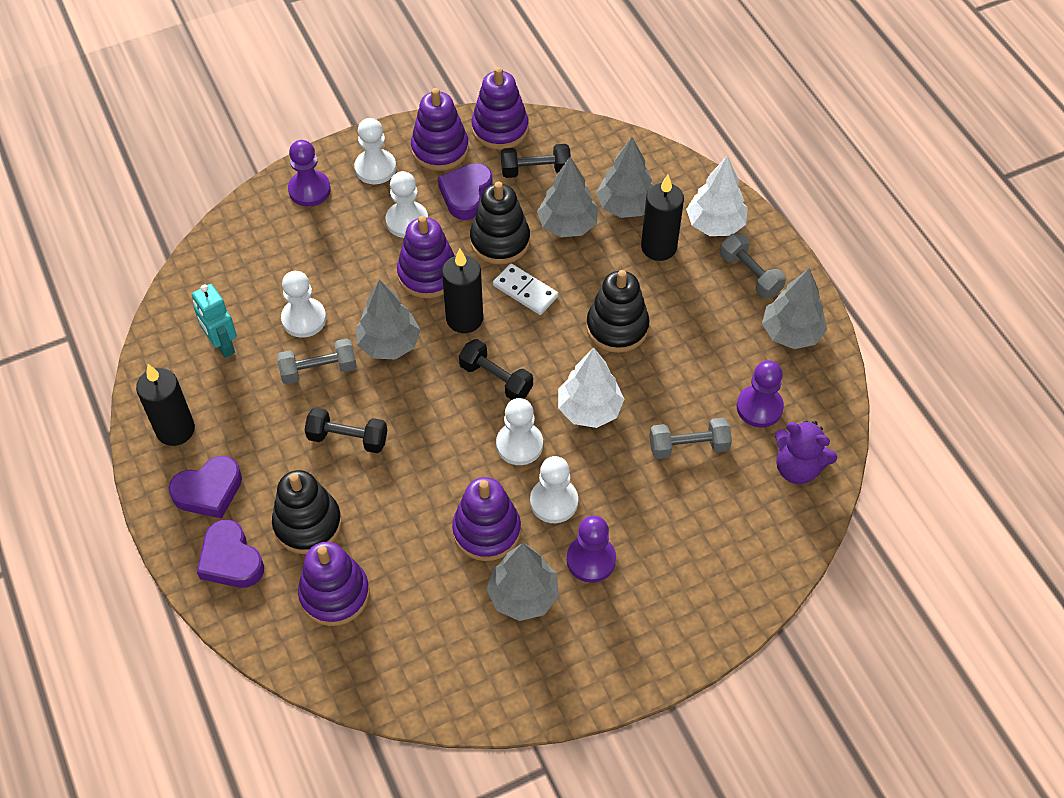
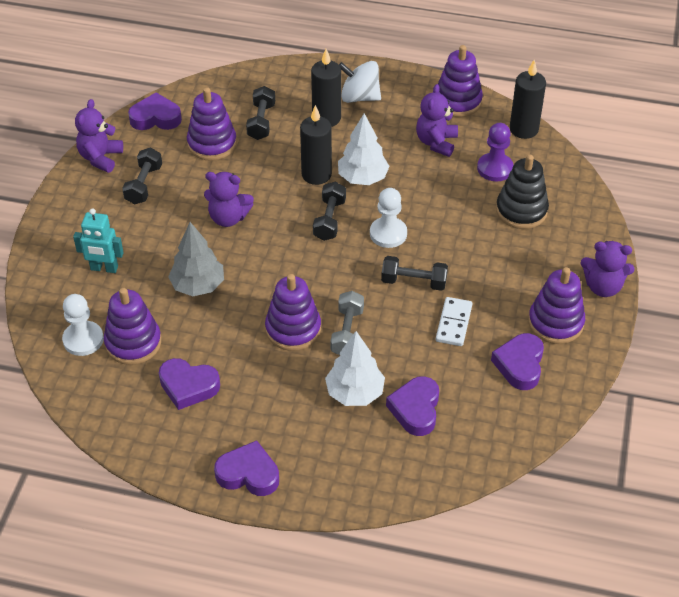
black dumbbell: [305,407,387,453] [459,339,533,400] [501,144,571,178] = 3 -> [122,147,162,204] [246,86,275,140] [313,182,346,241] [381,256,448,291] = 4
black stacking toy: [272,470,342,554] [470,182,530,265] [586,270,650,353] = 3 -> [496,154,549,229] = 1
grey dumbbell: [277,338,357,384] [649,418,732,459] [720,233,786,298] = 3 -> [331,291,364,355] = 1
grey tree: [356,279,420,360] [487,543,559,621] [537,157,598,237] [596,137,654,218] [762,268,827,349] = 5 -> [168,222,224,296] = 1
purple heart: [168,456,242,518] [197,519,264,588] [438,163,493,220] = 3 -> [128,93,182,130] [159,358,220,410] [214,440,279,496] [386,376,439,436] [491,333,544,390] = 5
purple pawn: [288,140,331,206] [567,515,616,583] [737,360,784,427] = 3 -> [477,123,514,181] = 1
purple teddy bear: [775,420,837,484] = 1 -> [75,99,123,173] [204,172,254,227] [416,84,458,157] [581,241,635,297] = 4
white pawn: [281,271,326,338] [354,118,396,184] [386,171,428,238] [496,398,543,465] [530,456,578,523] = 5 -> [62,294,104,356] [370,188,407,248] = 2
white spinning top: none = 0 -> [339,61,381,103] = 1

